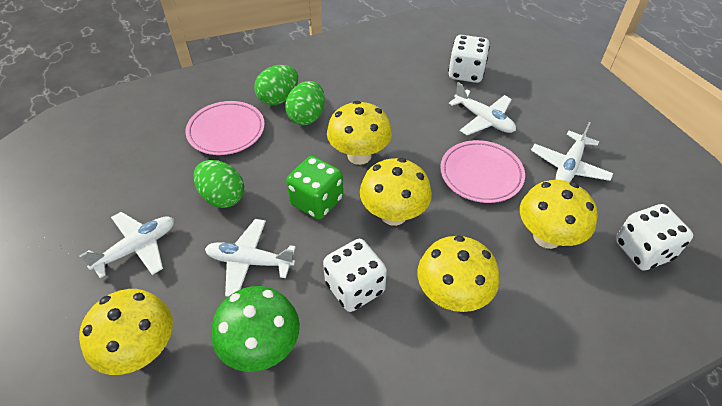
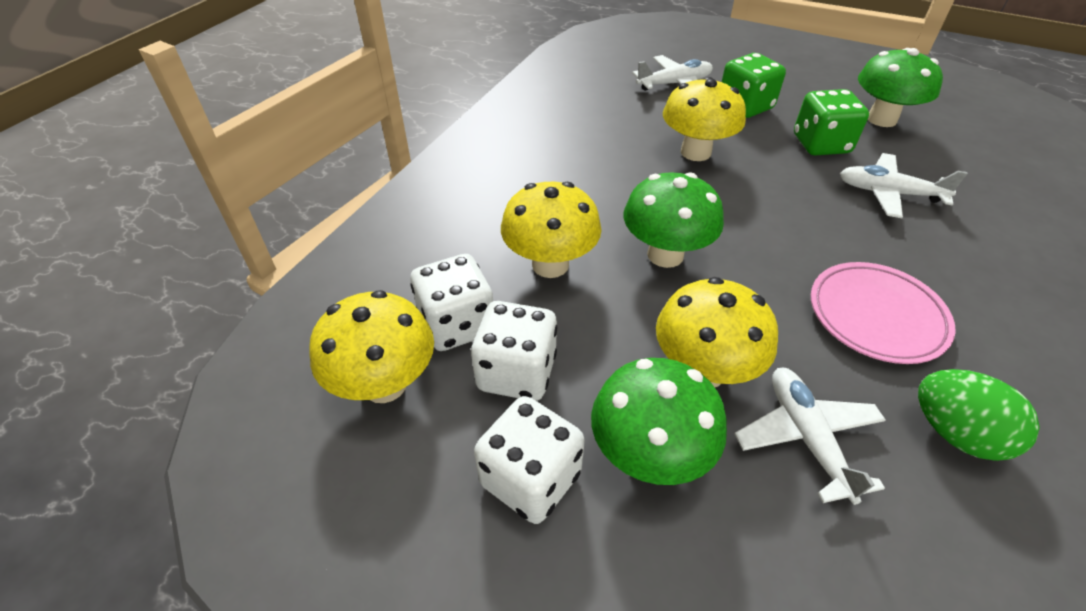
green dice: [286,156,343,220] = 1 -> [722,53,786,118] [794,89,869,156] = 2
green egg: [193,160,244,208] [254,65,298,106] [285,81,325,125] = 3 -> [918,369,1040,461] = 1
green mushroom: [211,286,300,372] = 1 -> [591,358,727,485] [624,172,724,268] [858,48,943,127] = 3
pink plate: [186,101,265,155] [440,140,525,203] = 2 -> [811,262,956,364] = 1
white plane: [80,212,174,278] [205,219,296,297] [449,82,516,135] [531,122,614,182] = 4 -> [632,55,713,91] [735,368,885,505] [840,153,968,218] = 3
yellow mushroom: [79,289,173,375] [327,101,392,165] [360,158,432,226] [417,236,499,312] [520,180,597,249] = 5 -> [309,290,434,403] [501,182,602,278] [656,277,778,387] [663,77,746,161] = 4

